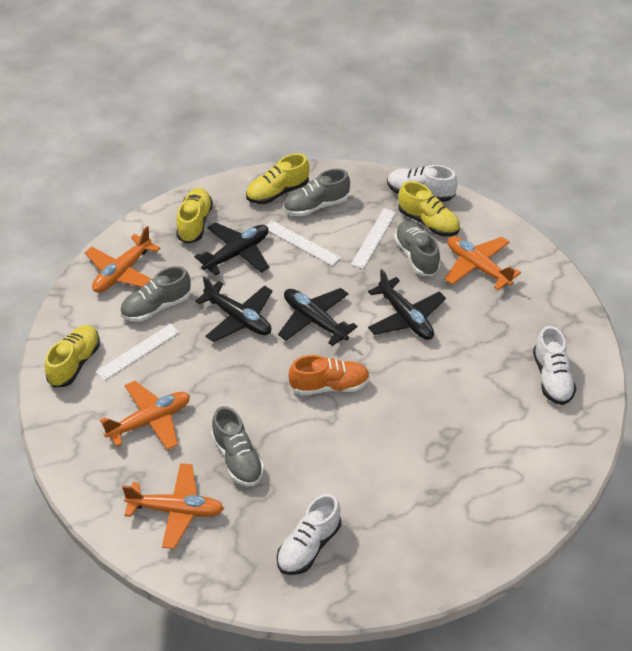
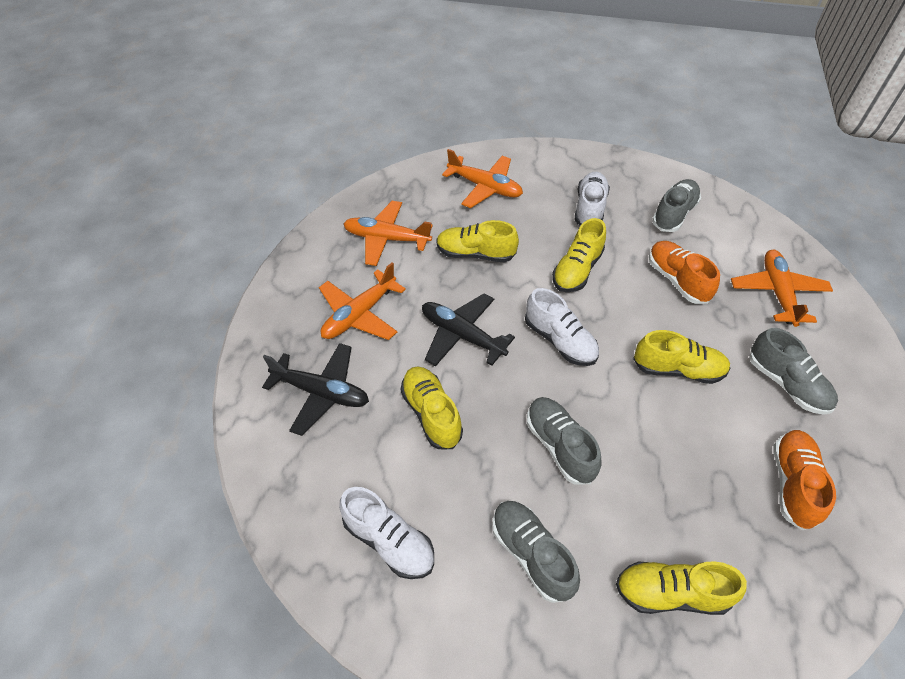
black plane: [194,222,269,275] [195,276,273,342] [278,288,358,346] [368,269,446,340] = 4 -> [262,343,369,436] [422,293,515,366] = 2
orange shoe: [289,355,370,395] = 1 -> [649,241,720,304] [773,430,836,530] = 2
white ruler: [96,324,179,381] [266,220,341,266] [351,208,396,269] = 3 -> none = 0
yellow shoe: [45,325,100,387] [176,188,213,244] [246,154,309,204] [398,181,460,236] = 4 -> [400,366,463,449] [436,220,519,262] [552,218,606,292] [616,561,747,615] [633,330,731,384] = 5

